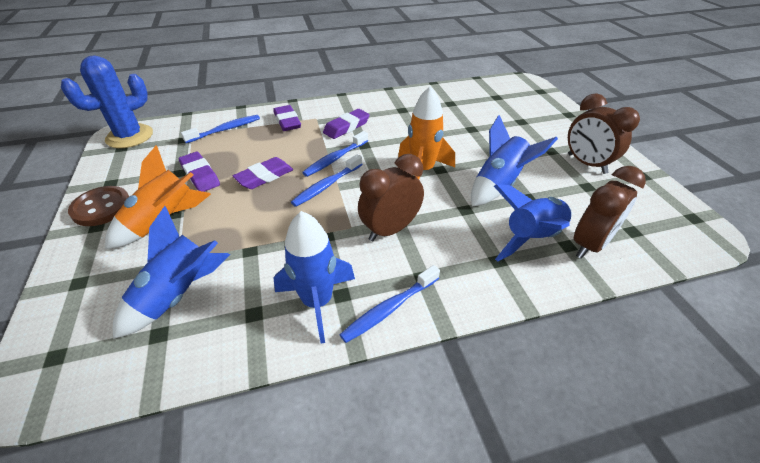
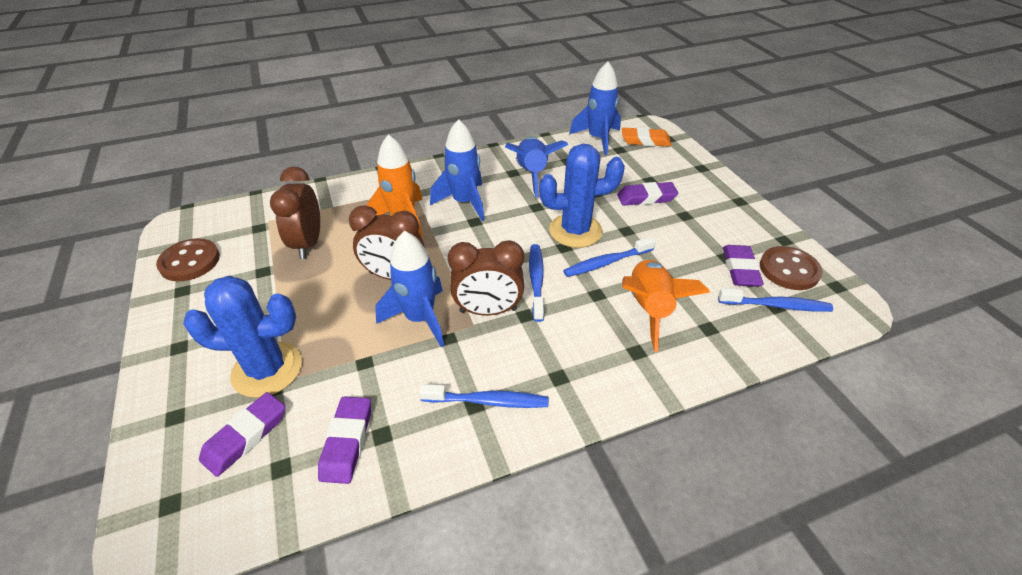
blue cactus: [61,55,153,148] = 1 -> [183,275,302,398] [539,144,625,248] = 2
brown button: [68,186,129,226] = 1 -> [156,238,220,281] [760,246,823,290] = 2
orange eraser: none = 0 -> [622,127,671,147] = 1

